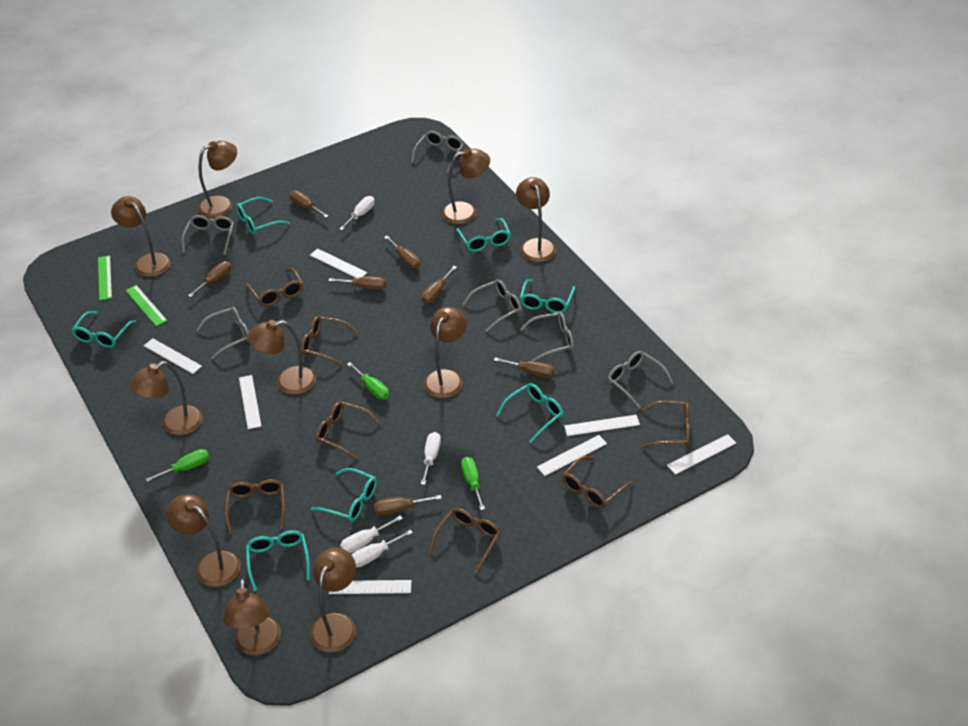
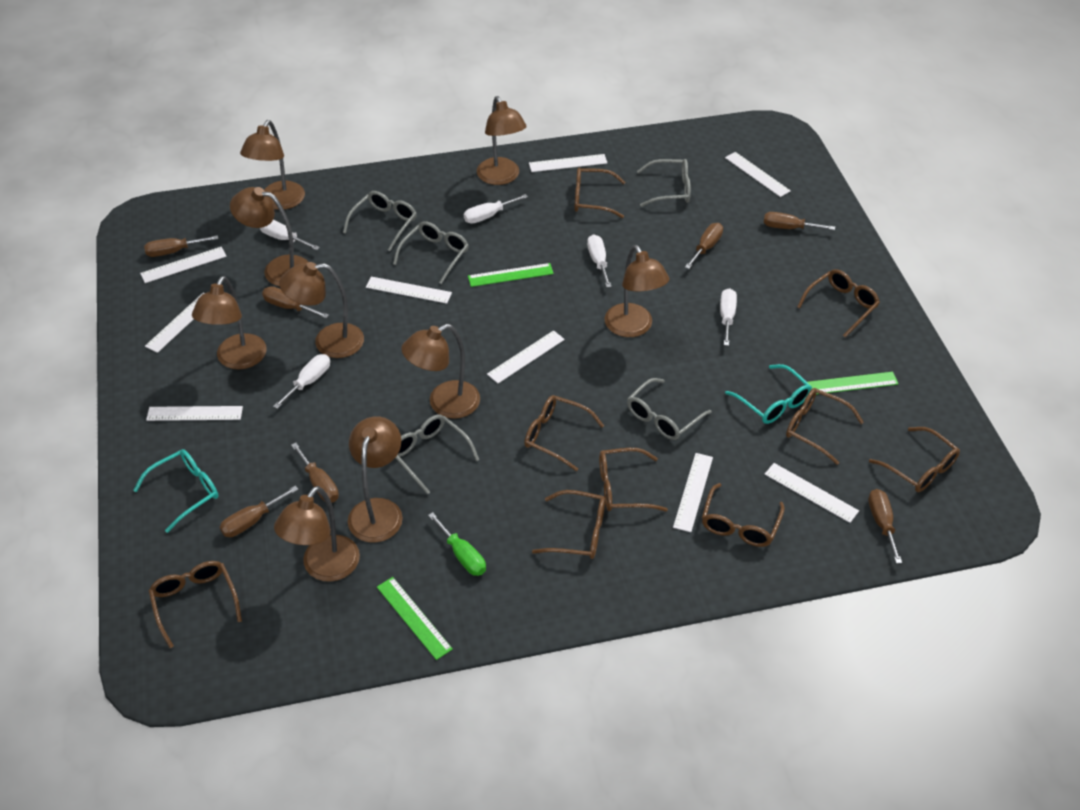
brown glasses: [225,479,285,533] [246,268,303,306] [301,316,359,366] [316,401,381,459] [429,508,501,574] [562,456,633,508] [642,400,690,448] = 7 -> [149,561,242,648] [524,395,604,471] [532,490,605,559] [574,168,625,218] [599,448,668,512] [702,483,785,547] [786,388,864,465] [797,269,880,338] [869,427,960,492] = 9
brown lamp: [111,196,171,277] [129,361,203,435] [166,494,241,587] [198,141,237,218] [223,579,281,655] [248,320,316,395] [310,548,356,653] [424,307,467,398] [442,148,490,224] [516,177,556,262] = 10 -> [192,276,266,370] [230,187,308,287] [240,120,305,210] [274,486,360,582] [279,262,364,358] [348,416,403,543] [401,324,480,419] [477,96,526,185] [605,245,669,337] = 9
green ruler: [98,255,112,300] [125,285,167,326] = 2 -> [377,577,453,660] [468,263,554,287] [807,372,898,394] = 3
green screwdriver: [146,449,209,482] [347,362,389,400] [461,457,485,510] = 3 -> [428,512,486,576] = 1
grey glasses: [182,215,234,255] [196,306,249,359] [411,131,464,172] [462,279,522,332] [520,312,574,361] [608,351,673,408] = 6 -> [343,191,417,251] [393,221,469,284] [395,414,479,495] [627,378,712,440] [637,159,691,207] = 5
turquoise glasses: [71,311,136,348] [236,197,290,235] [246,530,310,591] [311,468,377,522] [456,218,511,252] [497,383,563,443] [520,279,575,313] = 7 -> [133,449,218,533] [725,364,812,424] = 2
white ruler: [144,338,202,374] [239,375,261,429] [310,248,367,279] [329,580,412,594] [537,435,607,476] [564,415,640,436] [667,434,736,475] = 7 -> [140,247,227,283] [145,293,204,353] [146,406,243,421] [366,277,452,304] [487,330,565,383] [529,154,607,172] [673,453,713,532] [725,152,791,197] [765,463,859,523] = 9
white screwdriver: [340,196,375,230] [340,516,403,553] [351,530,413,568] [421,432,441,485] = 4 -> [260,220,320,250] [273,354,330,409] [464,194,528,224] [587,234,612,288] [720,288,737,346] = 5

